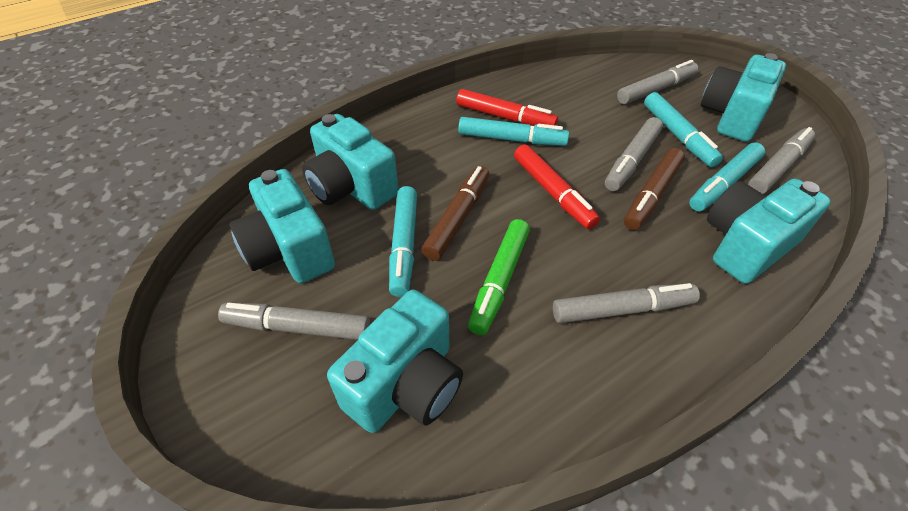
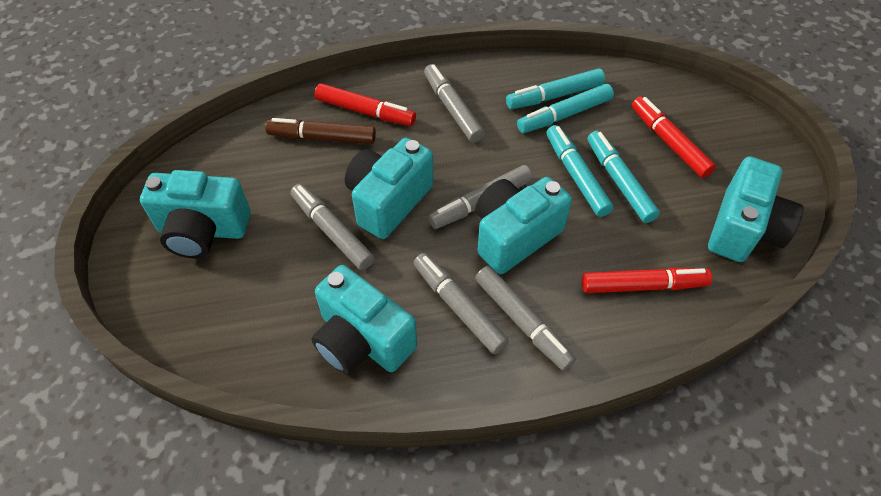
brown marker: [421,166,489,261] [624,148,685,230] = 2 -> [265,118,376,144] = 1
green marker: [468,219,530,335] = 1 -> none = 0
red marker: [456,89,558,126] [514,144,600,229] = 2 -> [315,83,416,126] [582,267,712,293] [632,96,716,178] = 3

